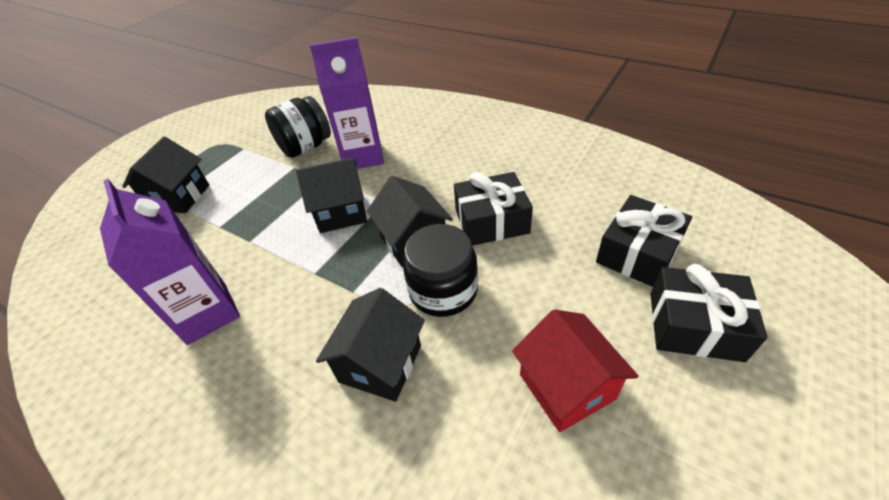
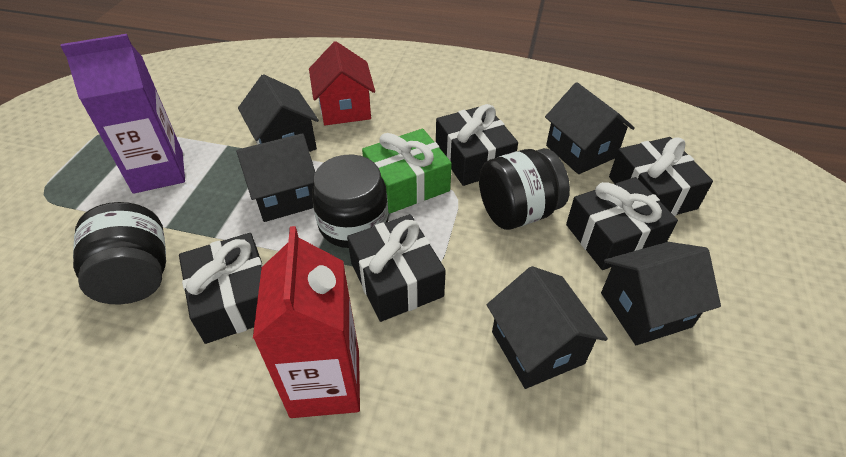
black gift: [454,172,533,246] [596,195,692,287] [650,264,767,362] = 3 -> [179,233,263,344] [347,214,446,322] [436,104,518,186] [566,177,678,270] [609,137,713,216] = 5
black house: [122,137,209,213] [296,157,367,233] [316,288,425,402] [367,176,453,268] = 4 -> [236,133,315,222] [238,74,319,152] [487,266,608,389] [545,82,635,174] [601,242,721,345] = 5
black jar: [265,96,331,158] [403,224,478,317] = 2 -> [73,202,166,304] [312,155,388,248] [479,148,570,230] = 3
green gift: none = 0 -> [362,129,452,213] = 1
purple carton: [100,179,240,345] [310,37,384,169] = 2 -> [61,34,185,194] = 1
red carton: none = 0 -> [253,226,360,418] = 1

